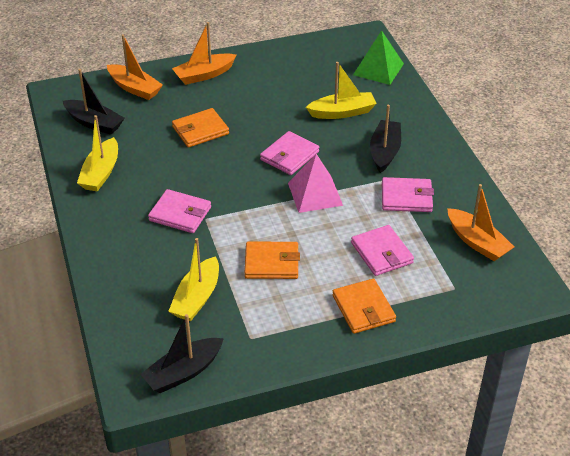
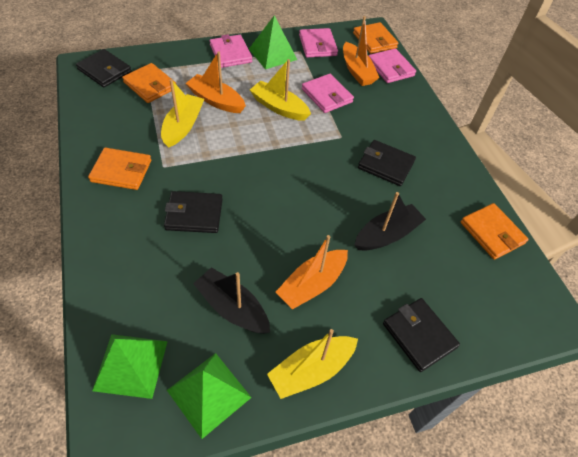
black boat: [63,69,124,135] [140,314,224,393] [370,105,401,173] = 3 -> [193,267,270,334] [355,192,426,250] = 2
black wallet: none = 0 -> [76,49,132,87] [164,191,223,233] [358,140,416,186] [383,298,460,372] = 4
green pyramid: [353,30,404,85] = 1 -> [92,334,168,399] [167,353,252,439] [249,15,297,69] = 3
orange wallet: [172,108,229,148] [245,241,300,279] [332,279,396,334] = 3 -> [88,147,151,190] [122,63,177,103] [353,22,398,54] [461,203,529,260] = 4
pink pyramid: [288,154,343,213] = 1 -> none = 0

